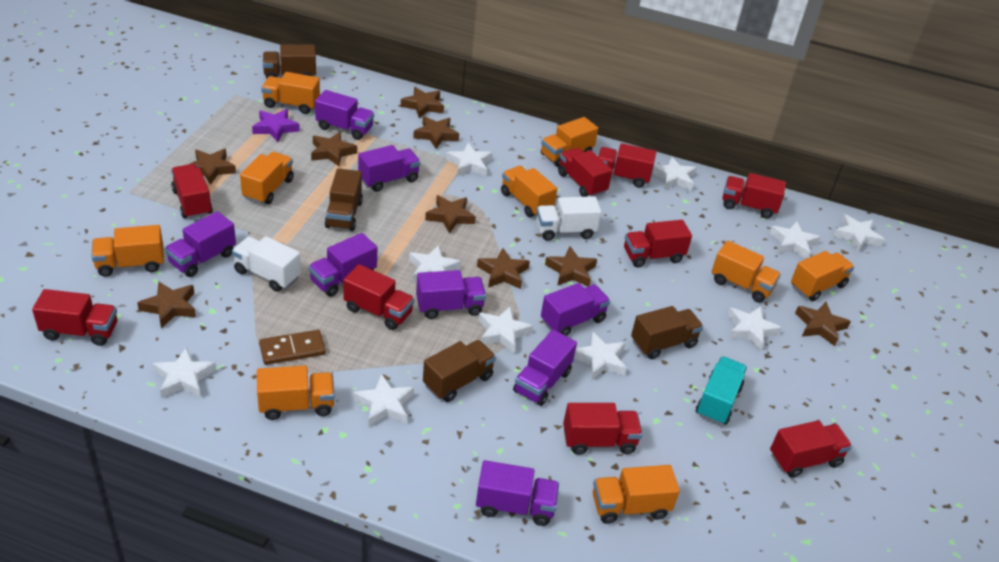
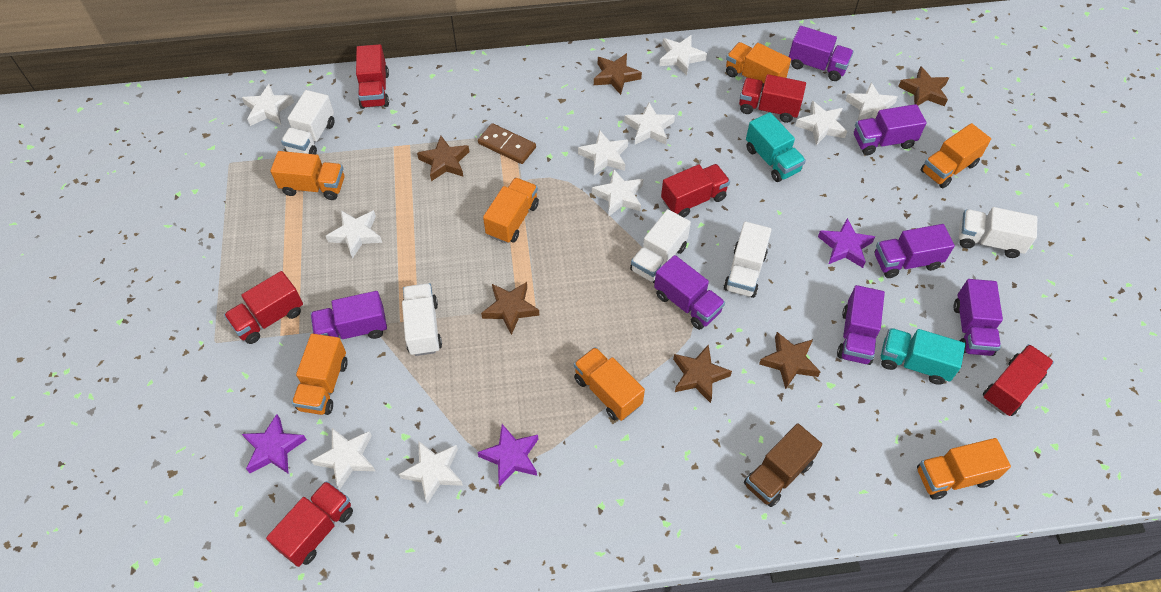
brown star: [137,281,196,328] [188,149,236,185] [311,132,357,166] [401,87,444,118] [413,116,459,149] [425,195,476,234] [477,248,530,289] [545,246,597,286] [795,302,851,346] = 9 -> [417,136,469,181] [481,282,540,335] [594,53,642,95] [673,344,732,403] [759,332,821,389] [898,66,949,106] = 6
brown truck: [263,44,316,79] [325,168,363,231] [423,340,496,402] [631,306,704,359] = 4 -> [744,423,822,507] = 1
orange truck: [92,225,164,277] [240,152,294,204] [257,366,335,420] [261,72,320,114] [501,166,557,217] [541,117,598,167] [593,465,680,524] [712,240,781,302] [791,251,854,301] = 9 -> [270,151,344,200] [292,333,348,415] [483,178,539,243] [574,347,645,421] [726,42,791,92] [917,438,1011,500] [921,123,991,188] = 7
purple star: [252,109,300,142] = 1 -> [242,414,307,474] [477,424,538,487] [818,218,876,268] = 3
purple truck: [165,211,236,277] [308,233,377,297] [315,90,374,140] [358,145,420,192] [416,270,486,319] [476,460,559,526] [513,330,577,406] [541,283,610,336] = 8 -> [310,291,387,339] [654,255,725,330] [789,26,854,81] [837,285,885,365] [854,104,926,155] [874,224,955,278] [954,279,1003,356] = 7
red truck: [32,289,117,346] [171,164,213,219] [343,264,414,330] [558,148,612,197] [563,403,643,455] [598,143,656,188] [624,220,692,267] [723,173,786,218] [770,420,852,478] = 9 -> [224,271,303,344] [266,481,353,567] [356,44,389,109] [661,164,730,217] [739,74,806,123] [983,344,1054,416] = 6
turquoise truck: [696,356,747,425] = 1 -> [746,112,806,182] [881,328,965,385] = 2
white truck: [232,236,301,292] [536,196,602,241] = 2 -> [281,90,335,154] [402,283,442,356] [630,209,691,284] [724,222,772,298] [959,207,1037,258] = 5

